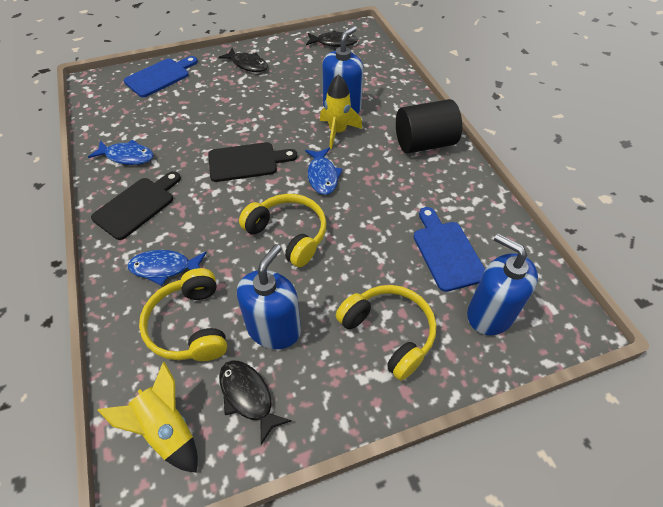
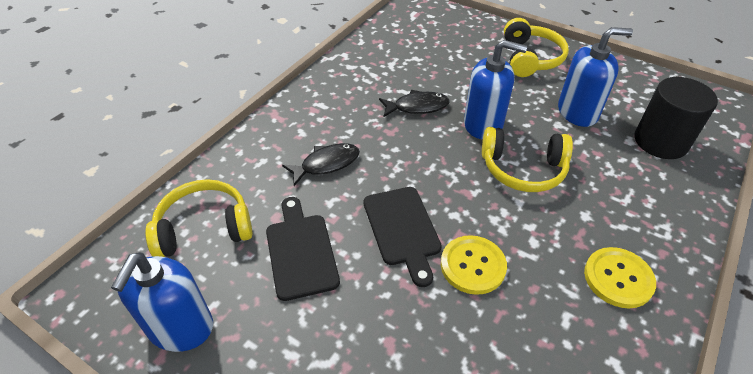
black fish: [218,48,268,72] [219,360,292,445] [306,30,358,47] = 3 -> [282,143,360,186] [379,90,450,117] = 2
blue cutting board: [124,56,198,97] [413,207,485,292] = 2 -> none = 0
blue fish: [88,140,154,165] [128,250,207,286] [305,147,343,195] = 3 -> none = 0
yellow button: none = 0 -> [441,235,507,295] [584,247,656,309] = 2
yellow rocket: [97,362,198,473] [320,74,362,149] = 2 -> none = 0

